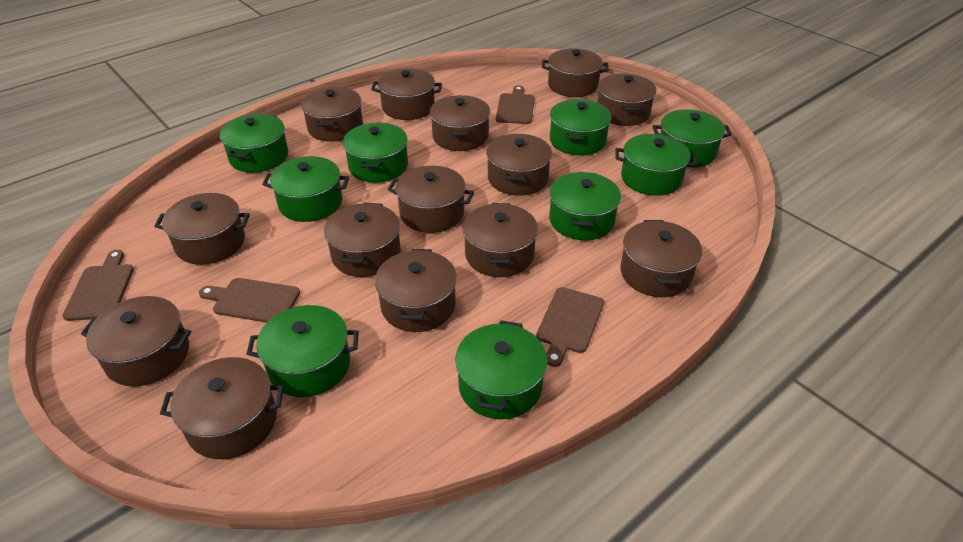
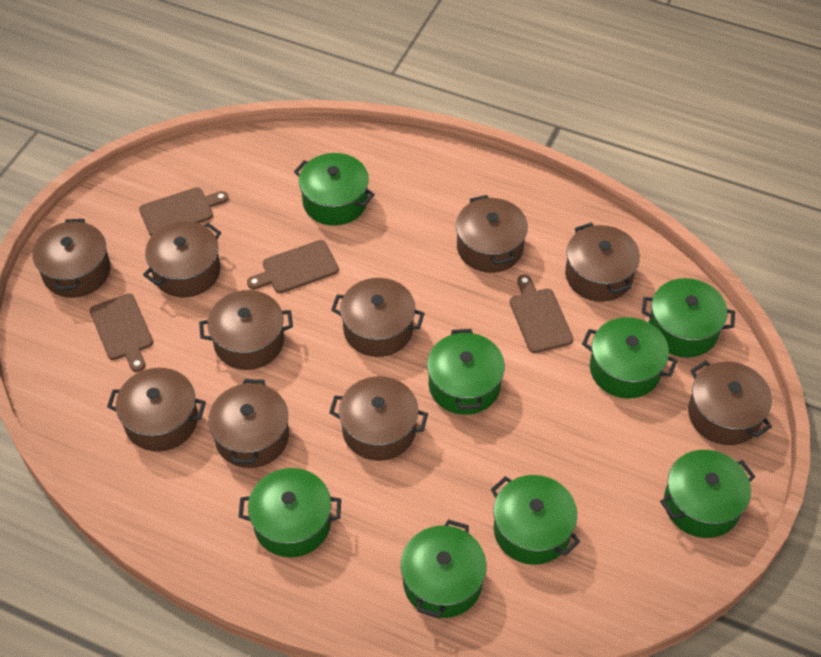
brown pot: [81,296,191,386] [154,193,250,265] [160,357,284,459] [301,87,363,142] [324,203,401,277] [371,68,442,120] [375,249,457,332] [388,166,474,233] [430,95,490,151] [463,203,538,277] [486,134,552,196] [542,49,609,97] [597,74,656,126] [620,220,702,297] = 14 -> [33,219,110,298] [107,368,206,452] [143,221,221,298] [199,290,293,370] [208,379,289,468] [329,376,428,461] [331,278,425,357] [456,195,528,273] [565,222,640,302] [688,360,772,445] = 10
green pot: [220,114,288,173] [247,305,359,397] [262,156,349,222] [343,123,408,183] [455,320,547,419] [549,172,621,240] [550,99,611,156] [615,134,698,196] [652,109,732,167] = 9 -> [238,468,341,557] [294,153,375,226] [401,519,487,618] [427,329,505,415] [490,475,580,565] [582,317,677,399] [642,278,735,358] [660,450,755,538] = 8

